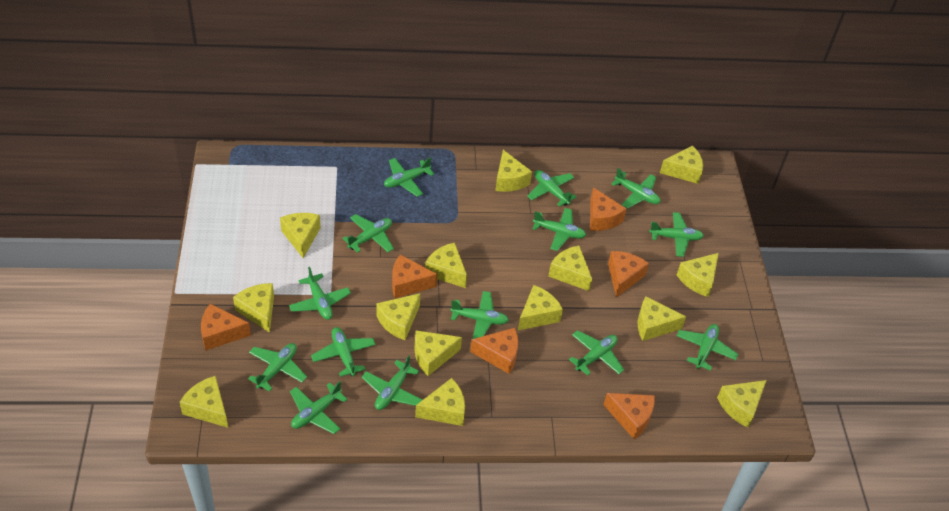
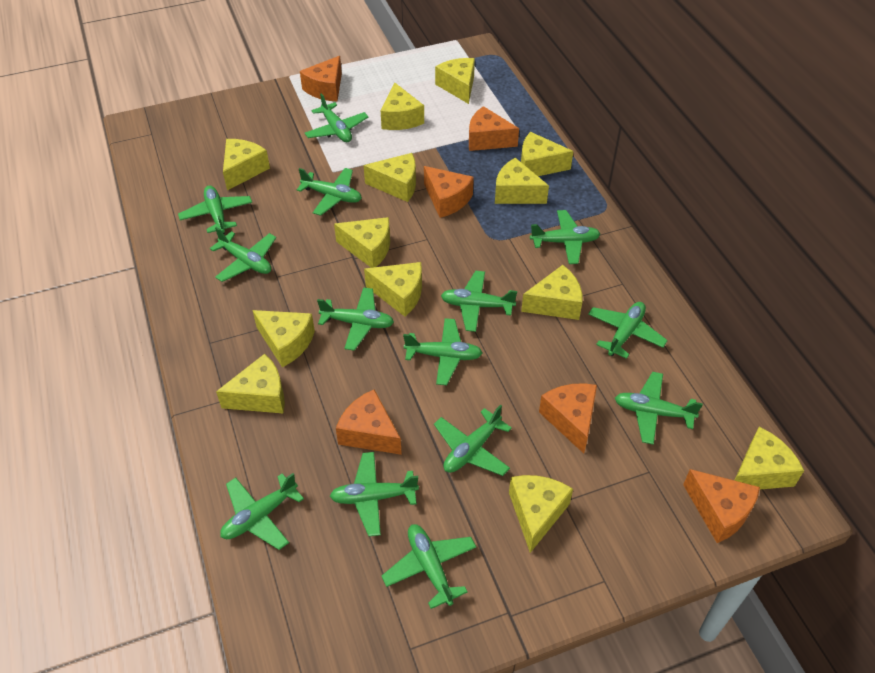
yellow cheese: [179,376,228,428] [233,283,274,333] [280,213,320,258] [377,293,421,340] [414,330,462,376] [415,378,465,426] [425,242,467,288] [495,150,532,192] [518,285,563,330] [548,246,592,291] [638,297,686,341] [660,145,703,184] [677,253,719,297] [717,380,767,427] = 14 -> [216,354,285,413] [223,139,270,190] [252,310,315,367] [334,217,390,268] [364,153,416,202] [364,262,422,317] [381,83,424,130] [435,58,475,104] [495,158,549,204] [509,475,573,553] [521,132,573,176] [521,265,582,320] [734,427,804,489] = 13

